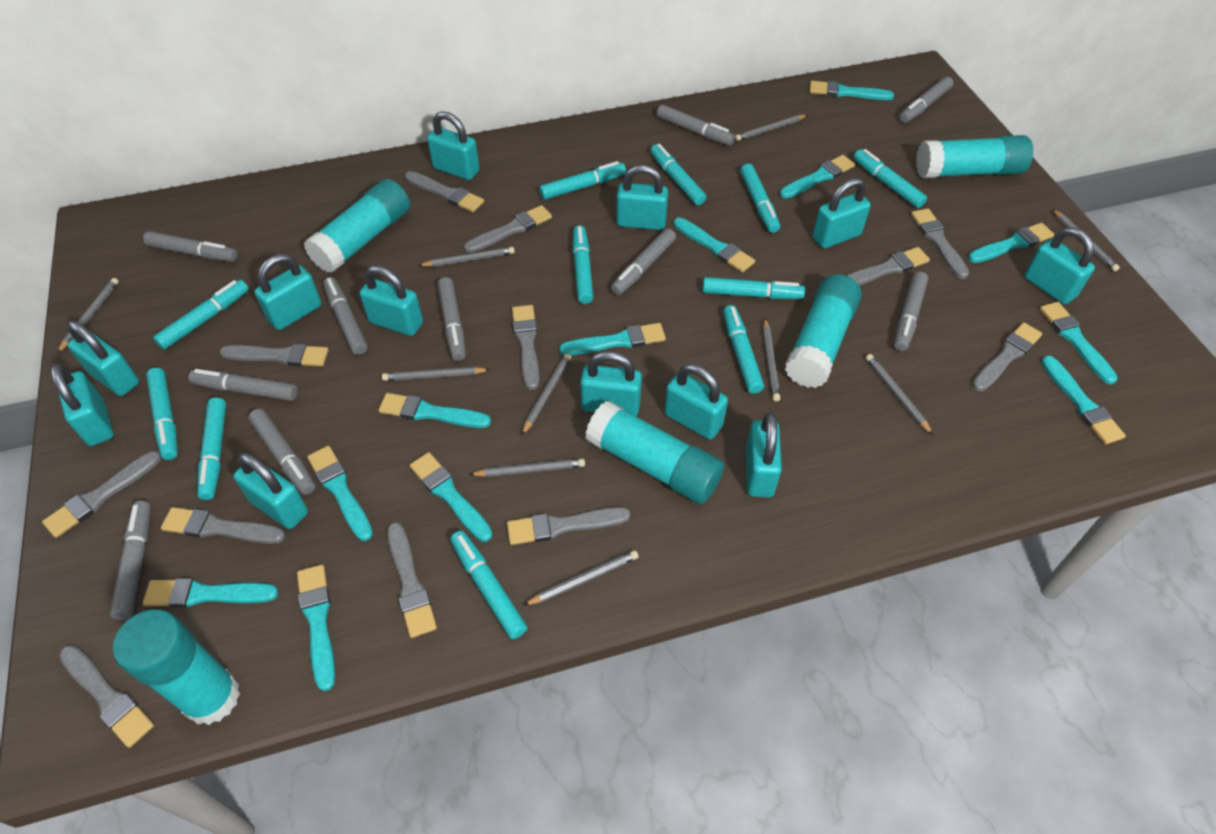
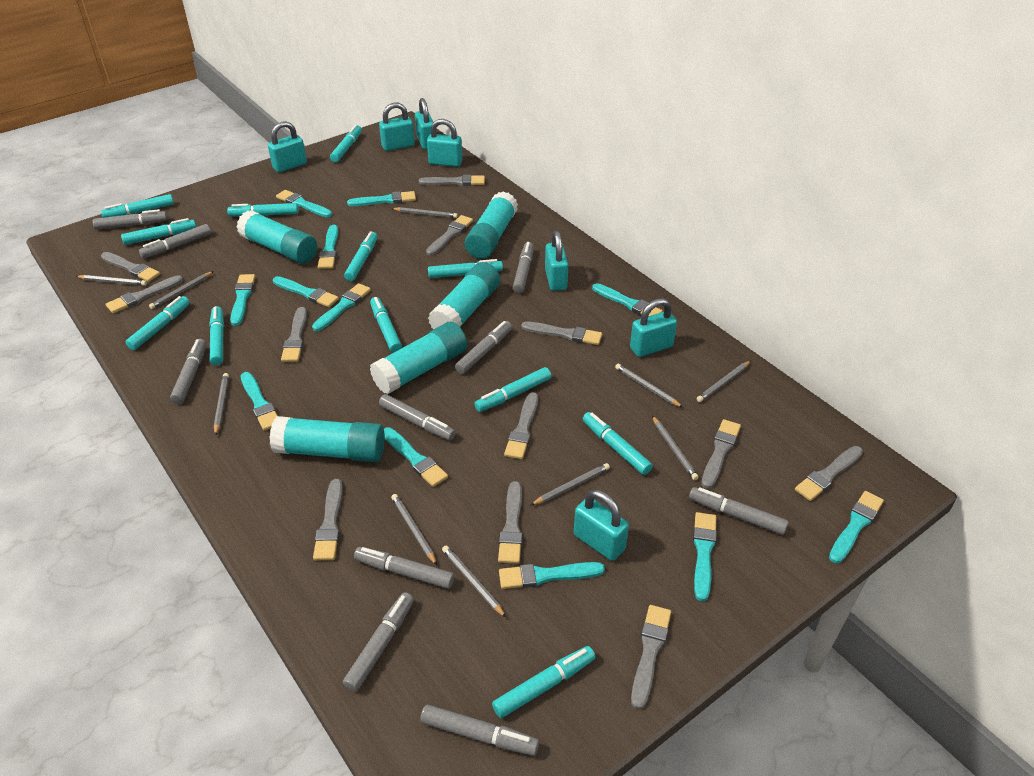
turquoise marker: [146,368,178,460] [153,280,249,349] [197,398,226,500] [450,531,527,639] [539,161,626,200] [573,226,593,304] [650,144,706,205] [702,277,805,299] [723,305,764,394] [740,164,780,233] [854,149,927,208] = 11 -> [101,194,174,218] [121,218,196,245] [126,296,190,350] [209,306,224,365] [227,203,299,216] [330,125,362,162] [344,231,378,281] [370,297,402,353] [428,259,503,278] [474,367,551,412] [492,646,595,718] [583,412,653,475] = 12
turquoise padlock: [50,363,114,446] [67,321,139,396] [233,452,308,529] [254,254,322,330] [360,265,423,336] [427,111,480,180] [580,351,642,416] [617,165,668,230] [664,364,728,440] [746,412,782,498] [812,178,871,249] [1024,227,1095,304] = 12 -> [268,121,307,172] [379,103,415,151] [415,98,434,150] [427,119,463,167] [545,231,568,291] [574,490,629,561] [630,298,677,357] = 7

